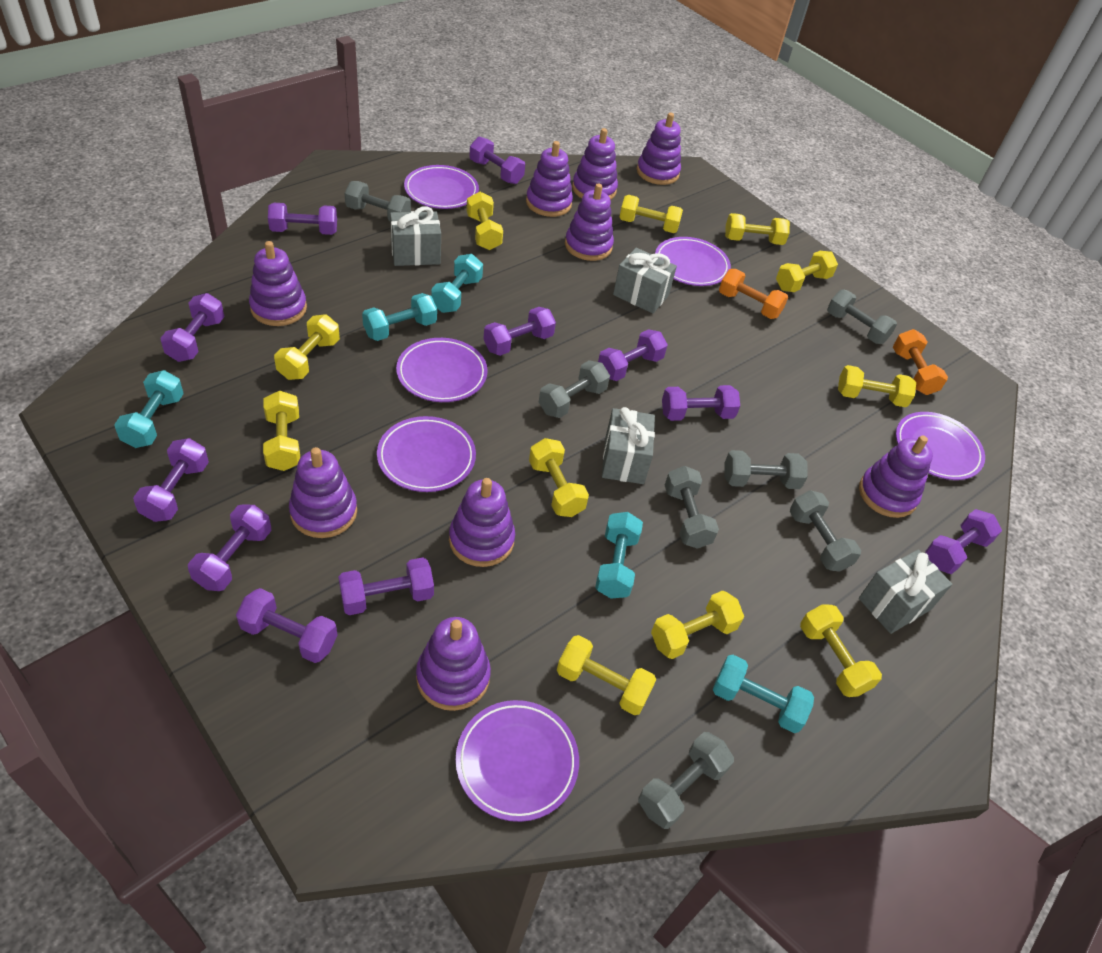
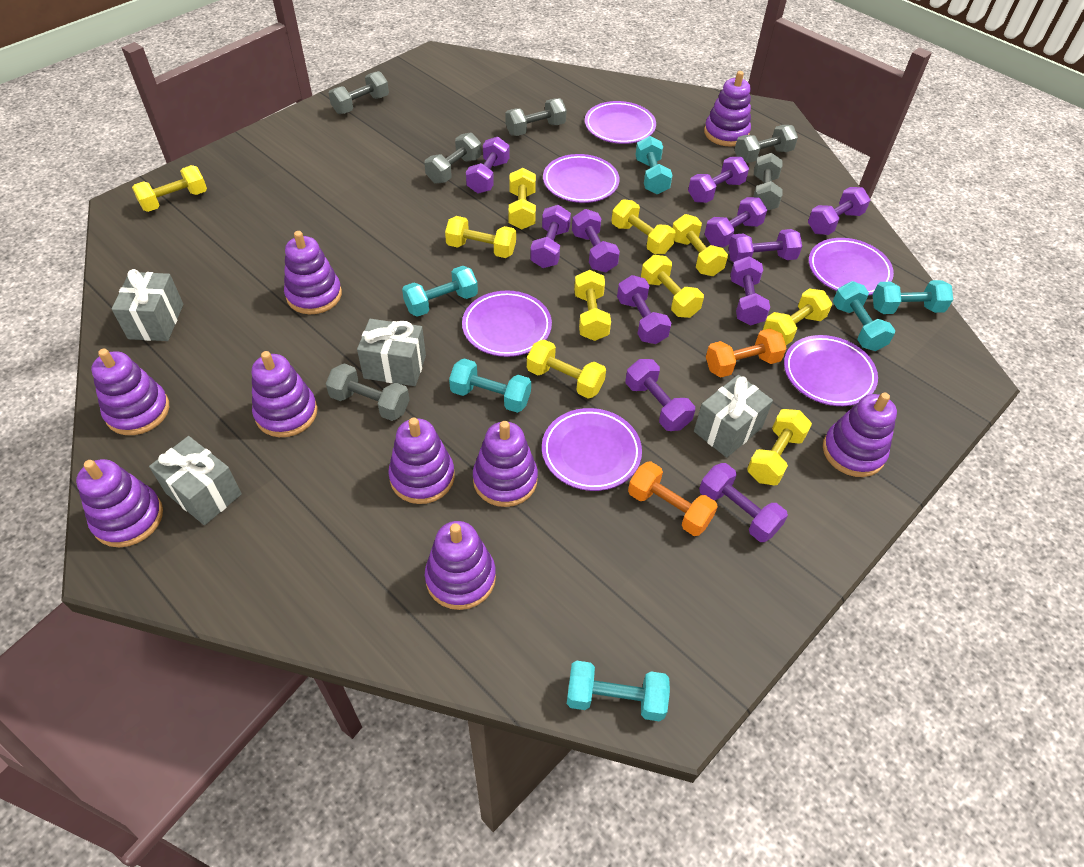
grey dumbbell: [345,181,411,221] [539,360,610,418] [638,732,734,829] [665,466,719,549] [725,450,808,489] [790,490,861,572] [827,289,897,344] = 7 -> [326,363,410,421] [329,71,389,114] [424,132,481,184] [505,98,567,136] [734,125,798,163] [753,153,783,211] = 6
turquoise dumbbell: [114,370,184,448] [362,293,437,341] [431,254,483,313] [595,512,643,598] [713,655,814,733] = 5 -> [402,266,478,317] [449,359,531,413] [567,661,670,722] [635,136,673,194] [833,281,895,351] [873,280,953,314] = 6
yellow dumbbell: [263,391,300,471] [274,314,340,380] [466,192,503,250] [529,438,589,517] [557,635,656,715] [619,195,683,233] [651,590,744,659] [725,213,790,245] [776,251,838,292] [800,604,882,697] [838,365,916,407] = 11 -> [132,165,207,212] [445,216,516,258] [509,168,536,229] [527,339,606,399] [574,270,611,341] [611,200,676,254] [641,255,704,318] [672,214,728,276] [747,409,812,485] [763,288,832,345] = 10

